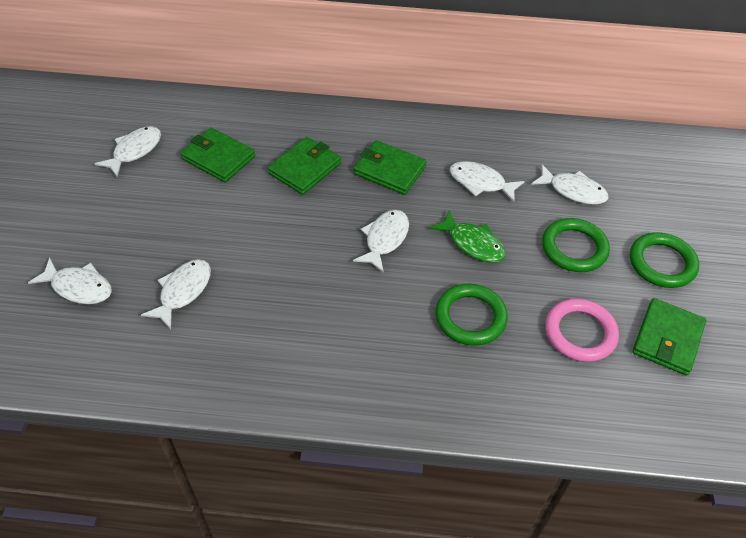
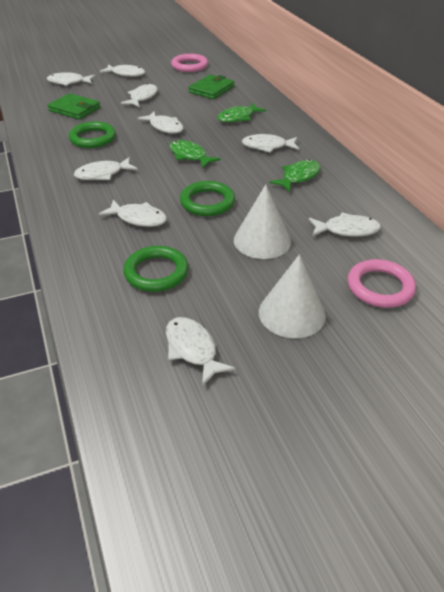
green fish: [429,210,505,263] = 1 -> [170,140,221,168] [218,103,266,123] [269,159,321,192] = 3
green wallet: [180,128,255,183] [268,137,341,195] [353,140,427,195] [632,298,706,376] = 4 -> [48,93,100,120] [188,74,235,99] = 2
pink ring: [545,298,619,362] = 1 -> [171,54,208,72] [348,259,416,308] = 2
white cone: none = 0 -> [234,185,291,259] [259,255,326,338] = 2
white fish: [28,258,112,304] [95,126,161,177] [141,259,211,329] [353,210,409,273] [449,161,525,202] [531,164,608,205] = 6 -> [47,72,95,86] [74,157,137,180] [99,200,167,227] [100,64,145,77] [121,83,158,107] [138,111,184,134] [166,317,235,386] [242,134,299,152] [309,212,381,237] = 9

